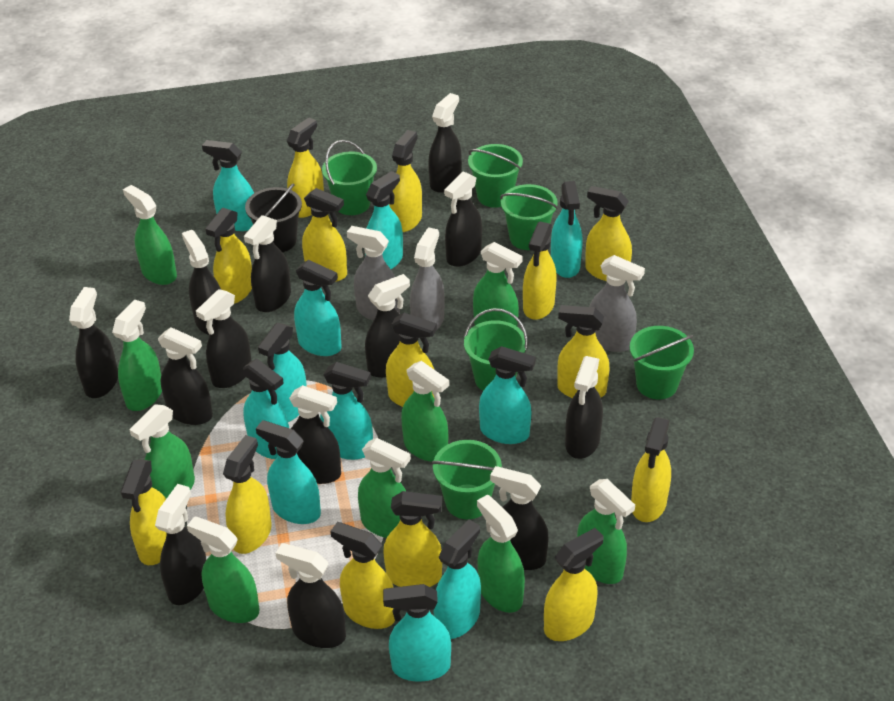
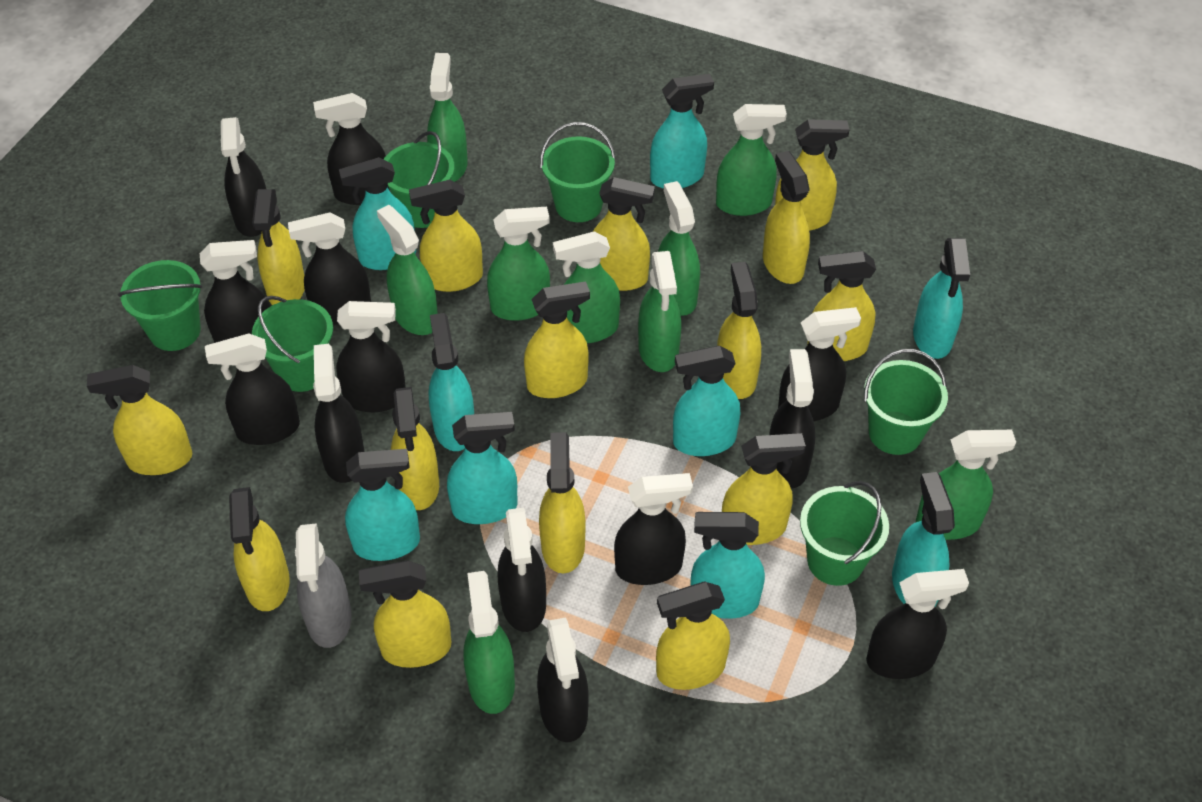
black bucket: [245,183,302,252] = 1 -> none = 0
grey spray bottle: [347,226,400,321] [410,227,445,330] [590,255,645,352] = 3 -> [295,523,352,648] = 1
turquoise spray bottle: [202,140,254,231] [243,359,289,459] [256,420,321,524] [258,323,307,422] [294,260,341,356] [320,362,373,460] [365,171,403,269] [383,584,451,681] [433,519,481,639] [479,346,536,444] [551,181,583,278] = 11 -> [339,157,416,270] [345,449,420,561] [429,313,474,451] [447,412,518,524] [650,74,714,189] [673,346,740,456] [691,512,765,619] [892,472,955,606] [913,238,970,359] = 9
yellow spray bottle: [120,459,166,565] [205,208,252,304] [223,435,272,554] [287,117,324,218] [302,188,347,282] [330,522,395,629] [383,491,442,587] [386,313,437,407] [389,130,422,232] [523,221,557,320] [544,528,604,641] [557,305,609,398] [585,186,632,281] [631,417,671,522] = 14 -> [87,365,192,475] [229,487,290,611] [252,189,305,305] [359,560,451,668] [391,387,439,510] [409,180,483,292] [524,281,590,398] [539,432,586,574] [593,177,655,291] [656,581,730,690] [717,262,761,399] [722,433,806,545] [763,151,810,284] [775,119,850,231] [807,251,876,361] = 15

